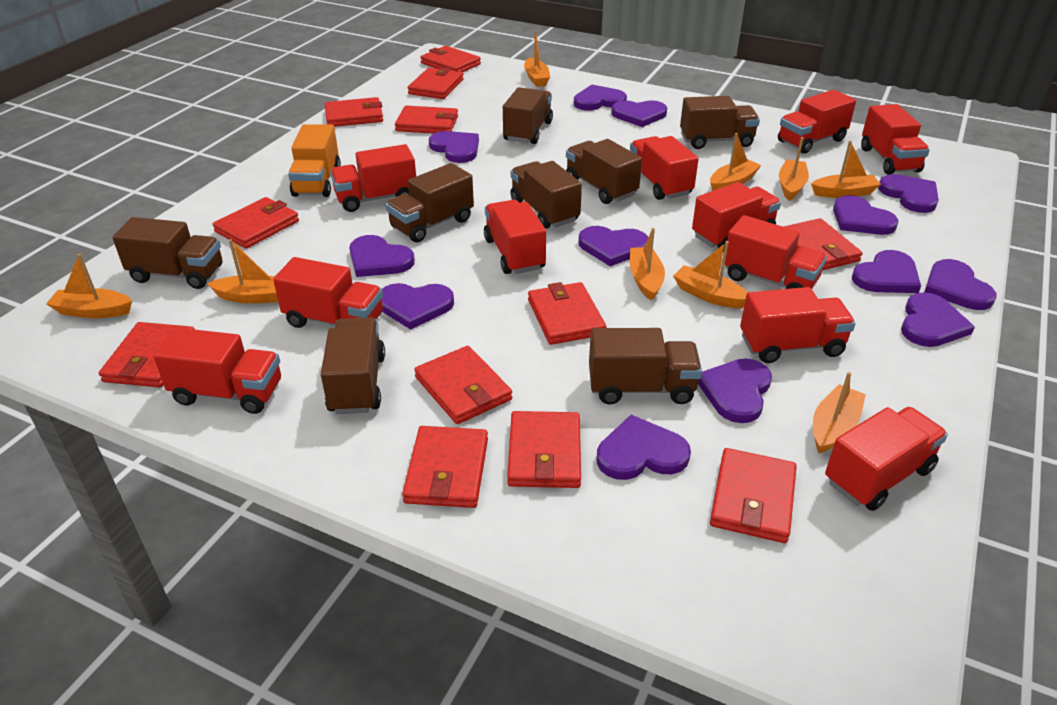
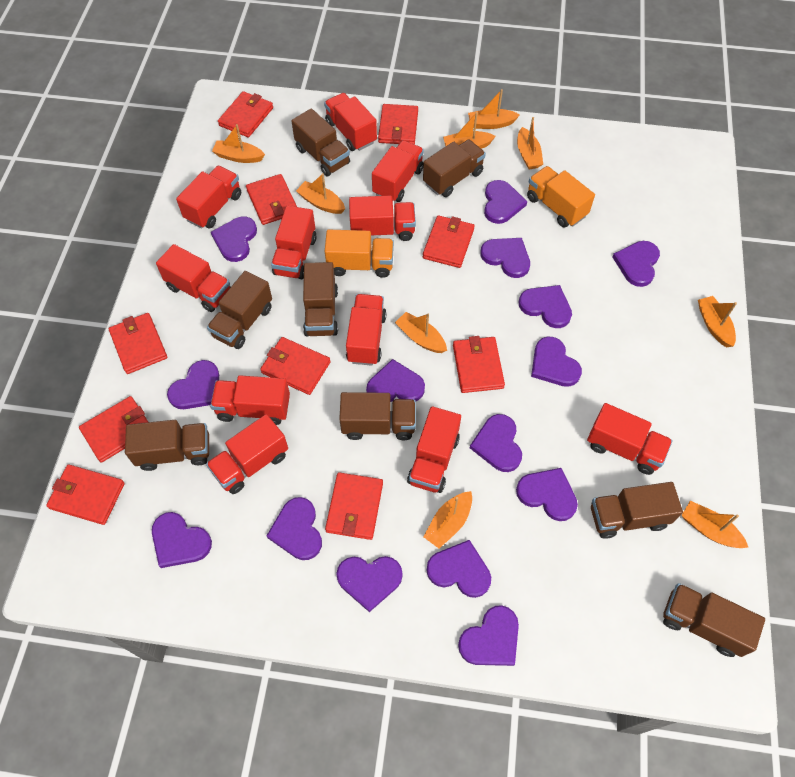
orange truck: [288,124,341,197] = 1 -> [325,229,394,278] [527,166,595,228] = 2
purple heart: [349,235,415,277] [382,283,454,330] [429,131,479,163] [574,85,627,110] [578,226,648,266] [597,415,691,480] [611,100,667,127] [698,358,772,423] [833,195,898,235] [852,250,921,293] [878,174,939,213] [901,292,975,347] [925,259,996,310] = 13 -> [152,512,212,568] [167,360,219,409] [211,217,257,262] [267,497,322,560] [336,556,403,612] [366,359,425,402] [427,540,491,598] [458,605,519,666] [470,414,522,472] [480,238,530,278] [484,180,527,224] [516,468,578,521] [519,285,572,328] [531,337,582,387] [612,241,660,287] = 15
red wallet: [99,322,195,387] [213,197,299,249] [324,97,383,127] [395,106,458,134] [402,426,488,508] [408,67,464,99] [414,346,512,424] [420,46,481,72] [507,411,581,488] [528,282,607,345] [710,448,797,543] [783,218,862,270] = 12 -> [46,464,125,525] [79,396,148,463] [109,313,167,374] [218,91,273,138] [246,174,297,225] [260,337,331,395] [325,472,383,540] [378,104,418,144] [423,215,475,268] [453,336,505,393] = 10

